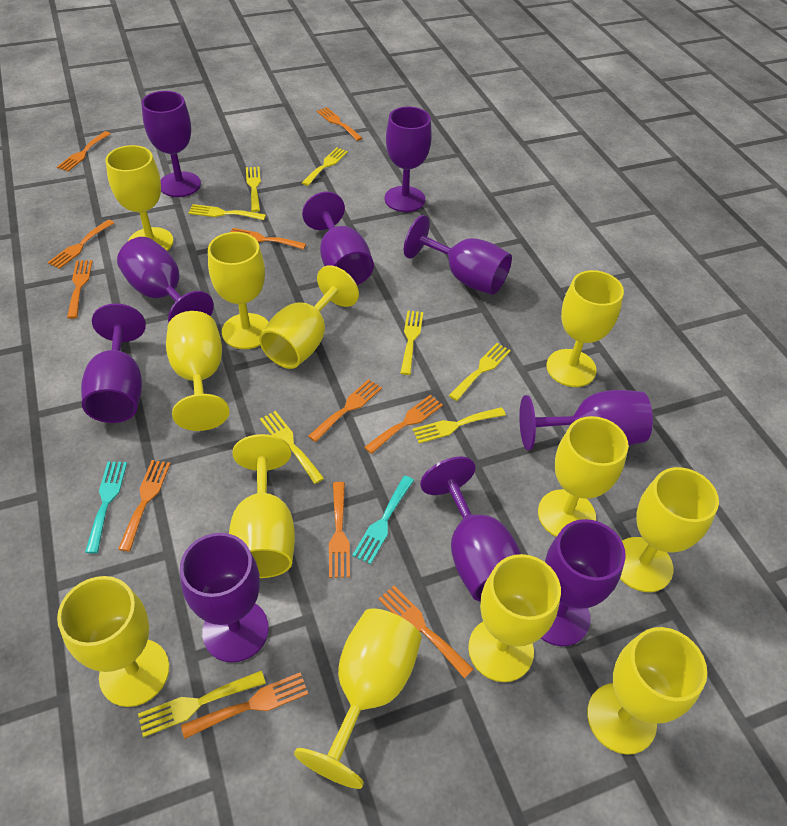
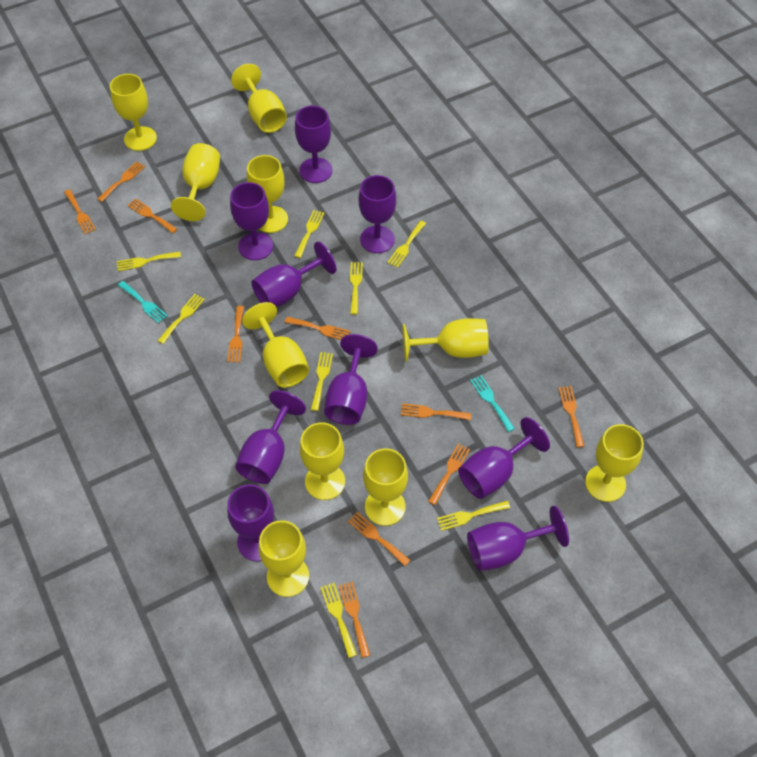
orange fork: [48,220,114,269] [57,131,111,172] [67,260,93,319] [118,460,171,552] [181,672,308,739] [231,228,306,250] [308,379,382,442] [317,107,362,141] [329,482,350,578] [364,395,443,454] [378,585,473,678] = 11 -> [64,189,96,234] [98,161,145,202] [127,199,177,233] [227,306,244,363] [285,317,351,340] [339,581,370,658] [348,512,411,566] [401,403,471,420] [428,444,470,505] [559,386,584,447] = 10
purple goblet: [81,303,146,423] [117,237,214,322] [141,91,201,197] [180,533,269,663] [302,192,374,285] [385,106,432,212] [404,215,512,295] [420,457,521,601] [519,390,653,450] [541,519,626,646] = 10 -> [227,484,274,561] [230,182,273,260] [235,390,306,484] [252,241,336,307] [295,106,333,183] [324,334,378,425] [359,175,396,253] [458,417,550,499] [467,506,569,571] = 9
yellow goblet: [57,576,169,707] [106,145,174,251] [166,311,230,431] [208,232,269,349] [229,434,295,578] [259,265,359,369] [294,608,422,789] [468,554,561,682] [538,416,629,537] [546,270,624,387] [587,627,707,755] [620,467,719,592] = 12 -> [110,74,157,151] [171,143,220,221] [231,64,287,133] [242,302,309,388] [247,155,288,233] [259,520,309,597] [300,422,345,500] [363,448,408,526] [402,318,489,362] [585,424,644,502] = 10

